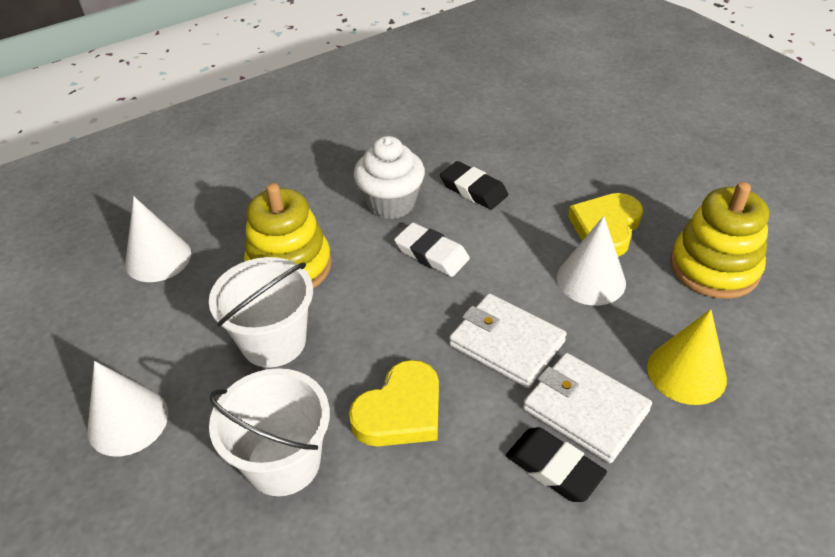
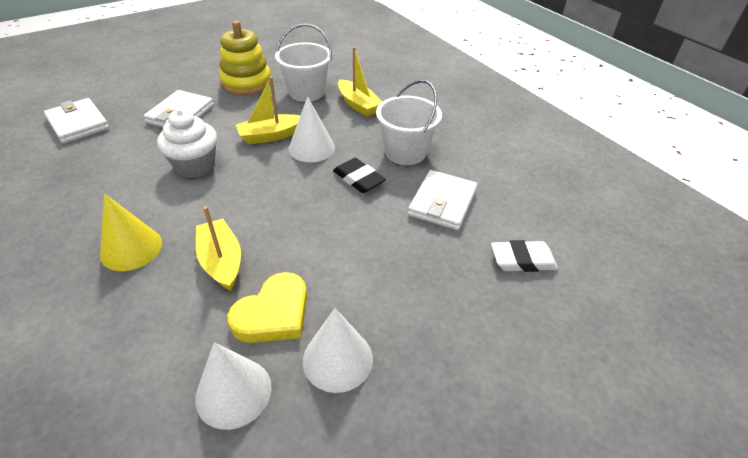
black eraser: [440,161,508,210] [506,427,607,502] = 2 -> [333,158,386,193] = 1
white wallet: [449,293,567,388] [523,353,652,463] = 2 -> [44,98,109,144] [144,90,214,127] [408,170,477,230] = 3
yellow boat: none = 0 -> [196,206,241,291] [236,76,300,144] [338,47,382,117] = 3
yellow heart: [349,360,439,446] [568,193,643,257] = 2 -> [227,272,307,343] = 1
yellow stacking toy: [244,183,332,289] [670,182,769,299] = 2 -> [219,21,271,95] = 1

